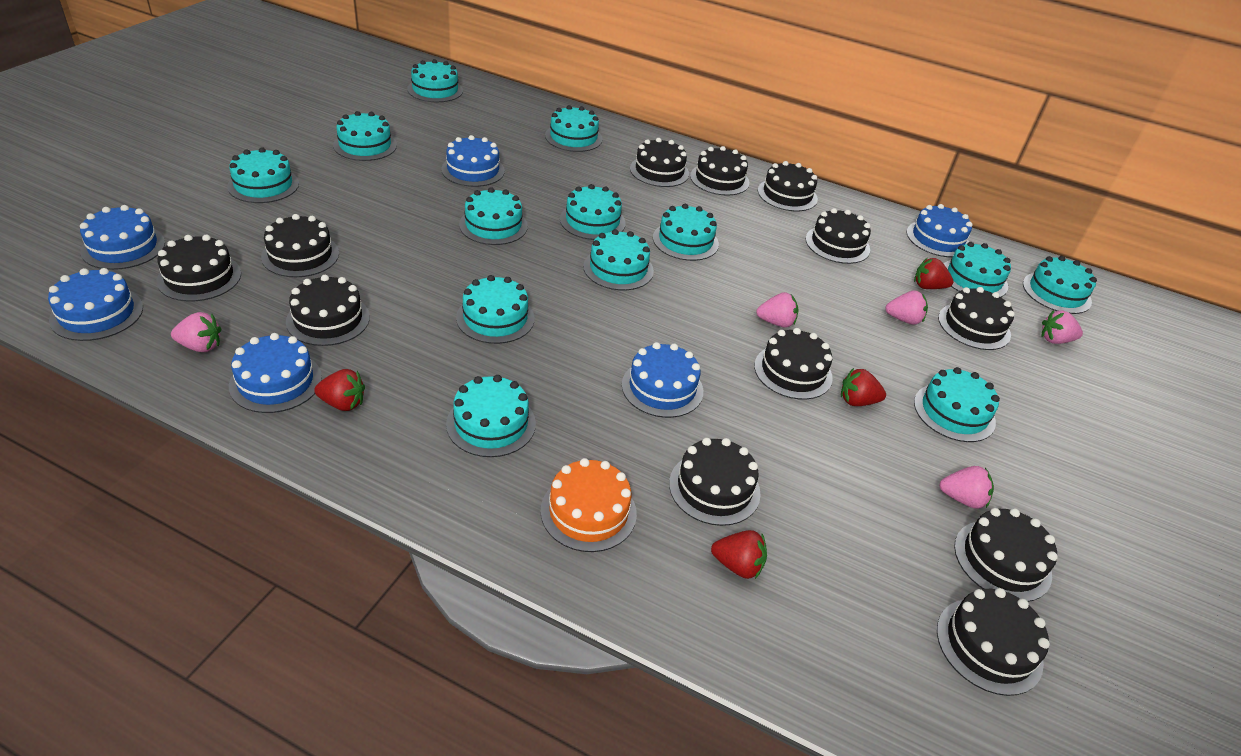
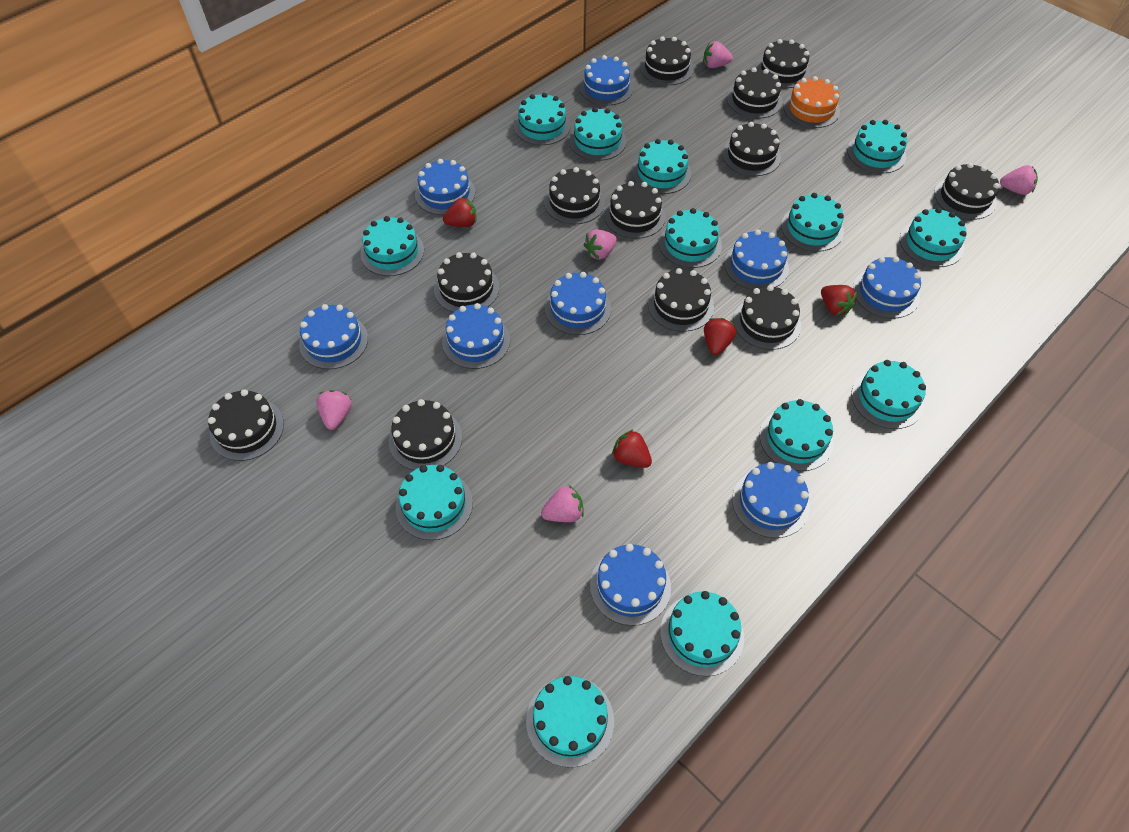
blue cake: [48,268,143,341] [80,205,165,270] [229,333,322,413] [442,135,505,187] [622,342,703,418] [906,204,973,257] = 6 -> [299,304,368,369] [415,159,475,215] [442,303,510,369] [545,272,611,335] [579,55,634,106] [590,544,671,626] [724,230,789,290] [732,462,810,538] [853,256,921,319] = 9

